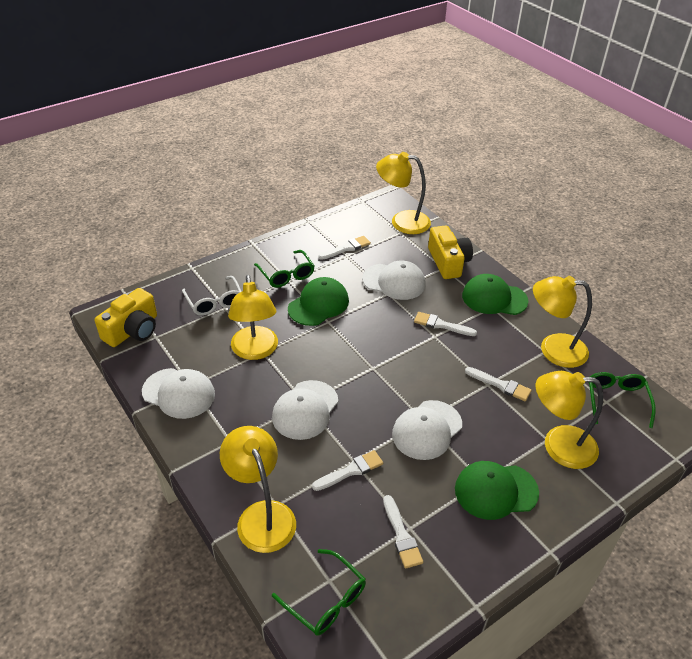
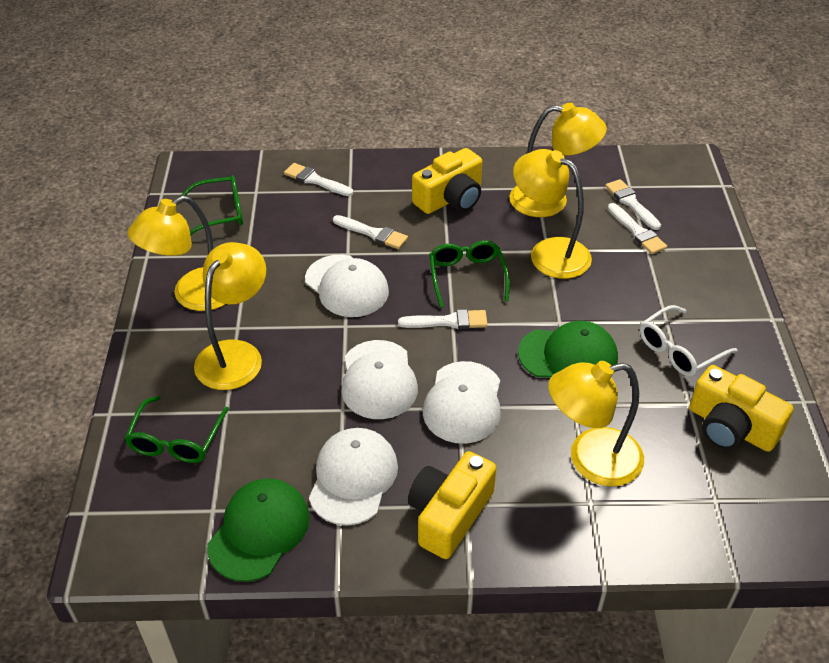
green cap: [288,277,349,326] [455,461,539,520] [462,274,528,315] = 3 -> [207,478,310,582] [518,321,618,377] = 2
yellow camera: [95,288,157,347] [428,225,473,279] = 2 -> [408,451,496,559] [412,148,482,214] [689,365,793,452] = 3

